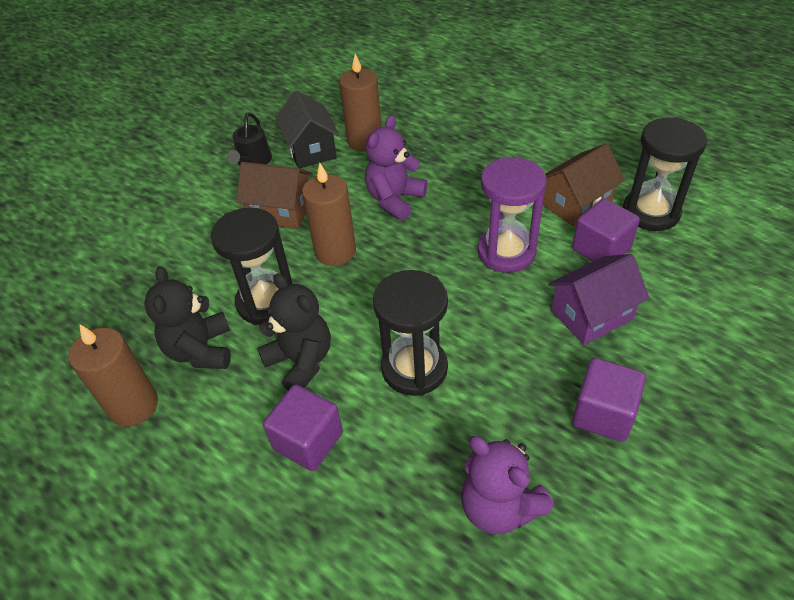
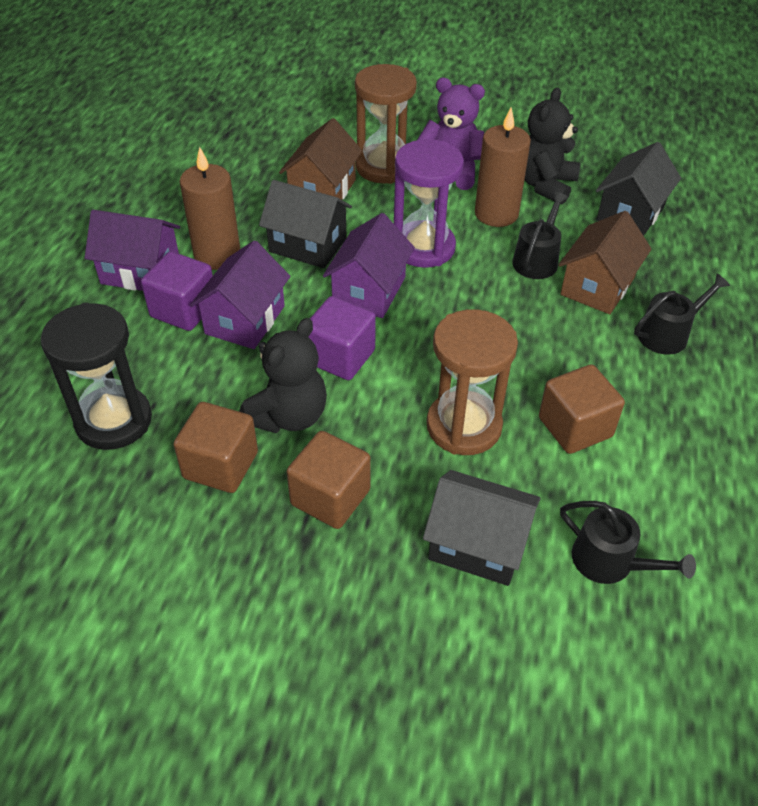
black hourglass: [211,208,293,325] [373,270,448,396] [623,117,707,231] = 3 -> [41,303,152,450] = 1
black house: [276,90,339,168] = 1 -> [259,180,352,268] [423,470,541,586] [596,142,681,236] = 3
black watering can: [227,112,272,166] = 1 -> [512,192,568,279] [560,501,696,584] [634,273,730,355] = 3
brown candle: [68,324,158,427] [302,163,356,266] [339,53,382,151] = 3 -> [180,147,240,270] [475,107,531,227] = 2
brown cube: none = 0 -> [174,402,258,493] [286,431,371,529] [539,364,625,454] = 3
brown hourglass: none = 0 -> [355,64,417,184] [427,309,518,455] = 2
purple cube: [263,385,343,471] [572,198,640,262] [572,358,646,442] = 3 -> [141,251,213,331] [309,296,376,380] = 2
purple house: [548,254,650,345] = 1 -> [85,210,180,291] [190,240,290,349] [323,213,415,318] = 3
purple teddy bear: [365,115,427,220] [461,436,554,534] = 2 -> [417,78,485,190] = 1

